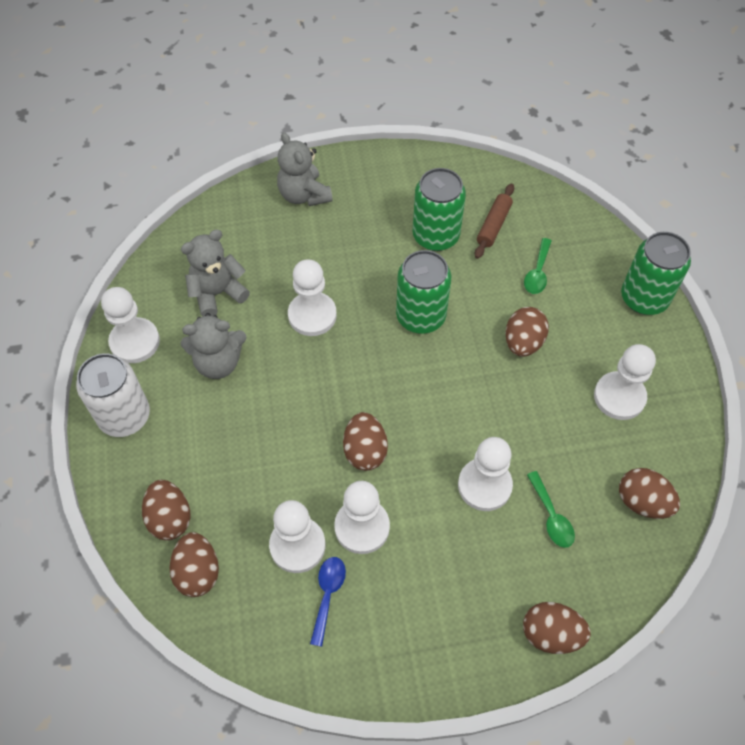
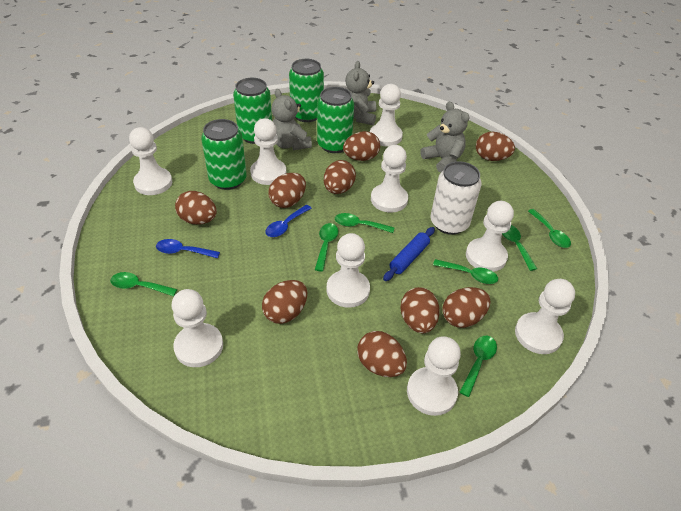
blue rolling pin: none = 0 -> [383,227,435,281] = 1
blue spoon: [310,557,346,647] = 1 -> [156,239,220,258] [265,205,312,237] = 2
brown egg: [142,480,190,540] [169,532,219,597] [343,412,388,471] [505,307,549,357] [523,602,591,654] [619,468,680,519] = 6 -> [175,191,217,225] [262,280,307,324] [269,173,306,208] [324,160,356,194] [343,131,380,161] [357,331,407,377] [400,287,440,334] [442,287,491,328] [476,132,515,161] = 9
brown rolling pin: [475,184,514,259] = 1 -> none = 0
green can: [396,250,451,334] [413,168,466,251] [621,232,691,315] = 3 -> [201,119,247,190] [233,78,272,144] [289,59,324,122] [317,87,354,153] = 4
green spoon: [524,238,551,294] [527,471,575,548] = 2 -> [110,272,177,296] [315,223,338,272] [335,213,394,233] [433,259,498,284] [459,336,497,397] [502,225,537,271] [528,209,571,248] = 7
white pawn: [101,287,160,363] [269,500,325,573] [288,259,337,336] [334,481,390,554] [458,437,513,511] [594,344,656,420] = 6 -> [129,127,172,195] [172,289,223,367] [250,118,286,185] [326,233,370,308] [370,84,403,146] [371,145,408,213] [407,336,461,416] [466,201,514,272] [515,279,575,354] = 9

